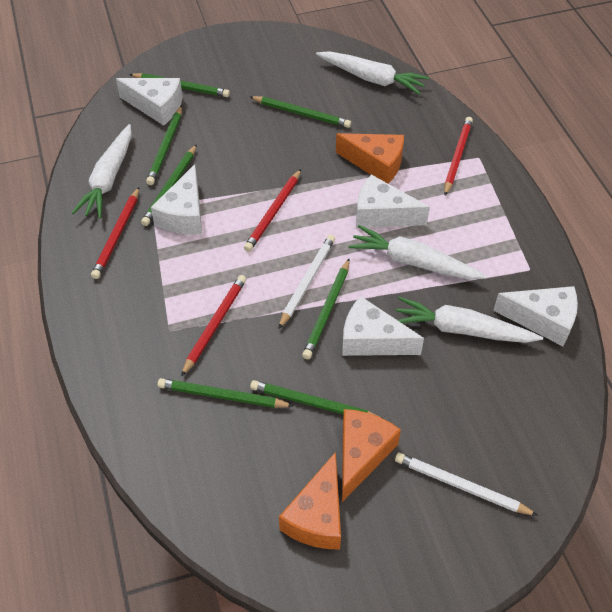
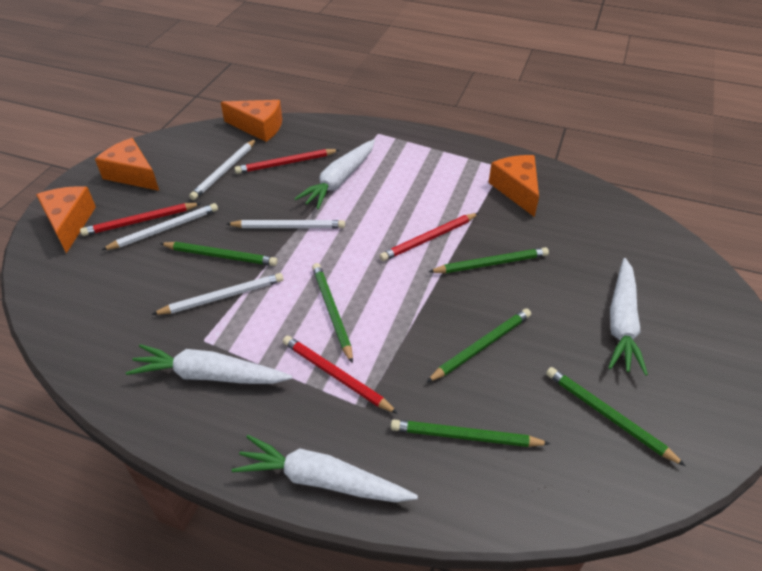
green pencil: [129,73,230,97] [141,144,197,226] [146,105,182,185] [157,378,294,408] [249,96,351,128] [250,380,380,417] [302,258,350,359] = 7 -> [160,242,278,266] [312,263,353,364] [391,419,551,447] [427,309,531,382] [429,247,549,273] [546,367,686,466] = 6
orange cheese: [279,452,341,550] [336,133,404,183] [342,409,401,502] = 3 -> [36,186,96,253] [95,138,159,191] [221,100,282,142] [488,155,539,217] = 4
white cheese: [116,78,183,126] [151,164,202,234] [342,296,424,356] [356,174,430,228] [493,286,578,346] = 5 -> none = 0
white pencil: [279,235,335,329] [395,453,538,516] = 2 -> [102,203,218,250] [151,273,283,315] [189,139,256,200] [227,220,345,229] = 4

